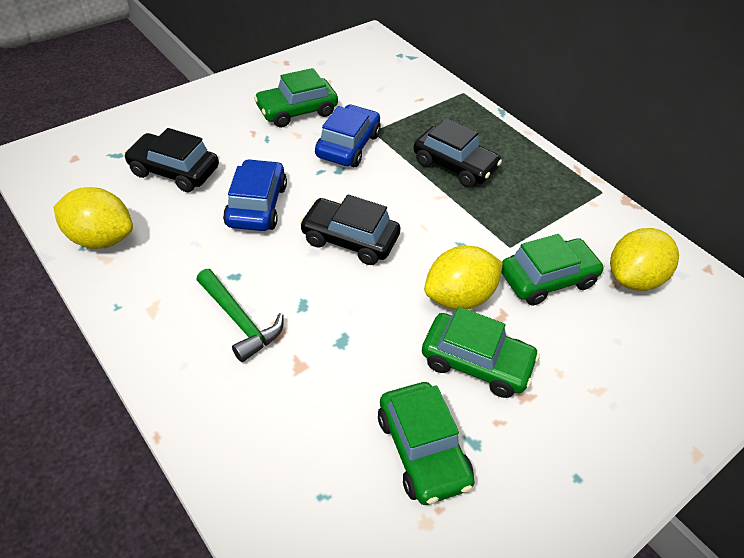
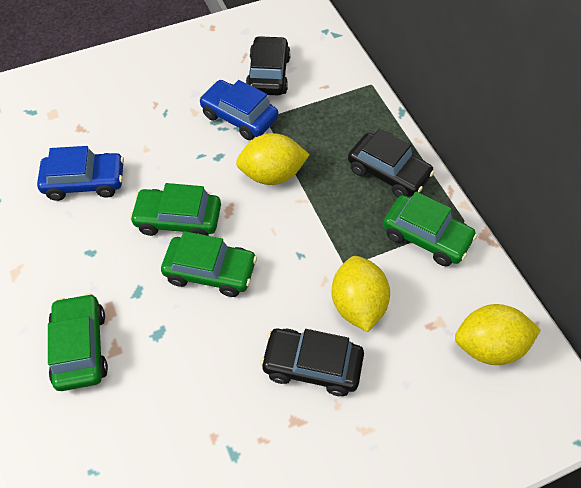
green hammer: [196,269,284,362] = 1 -> none = 0

